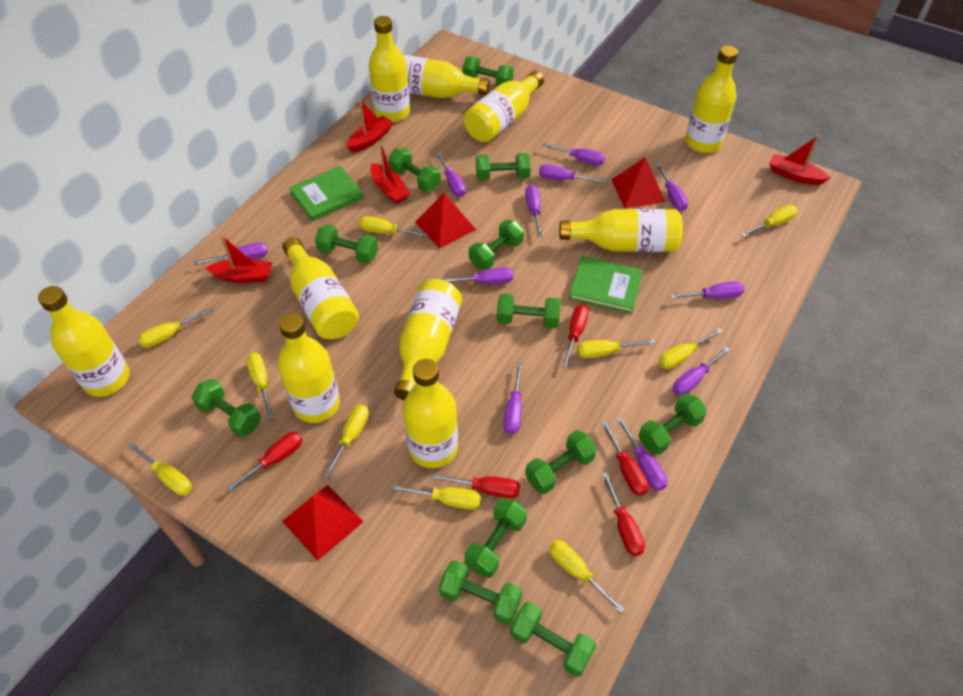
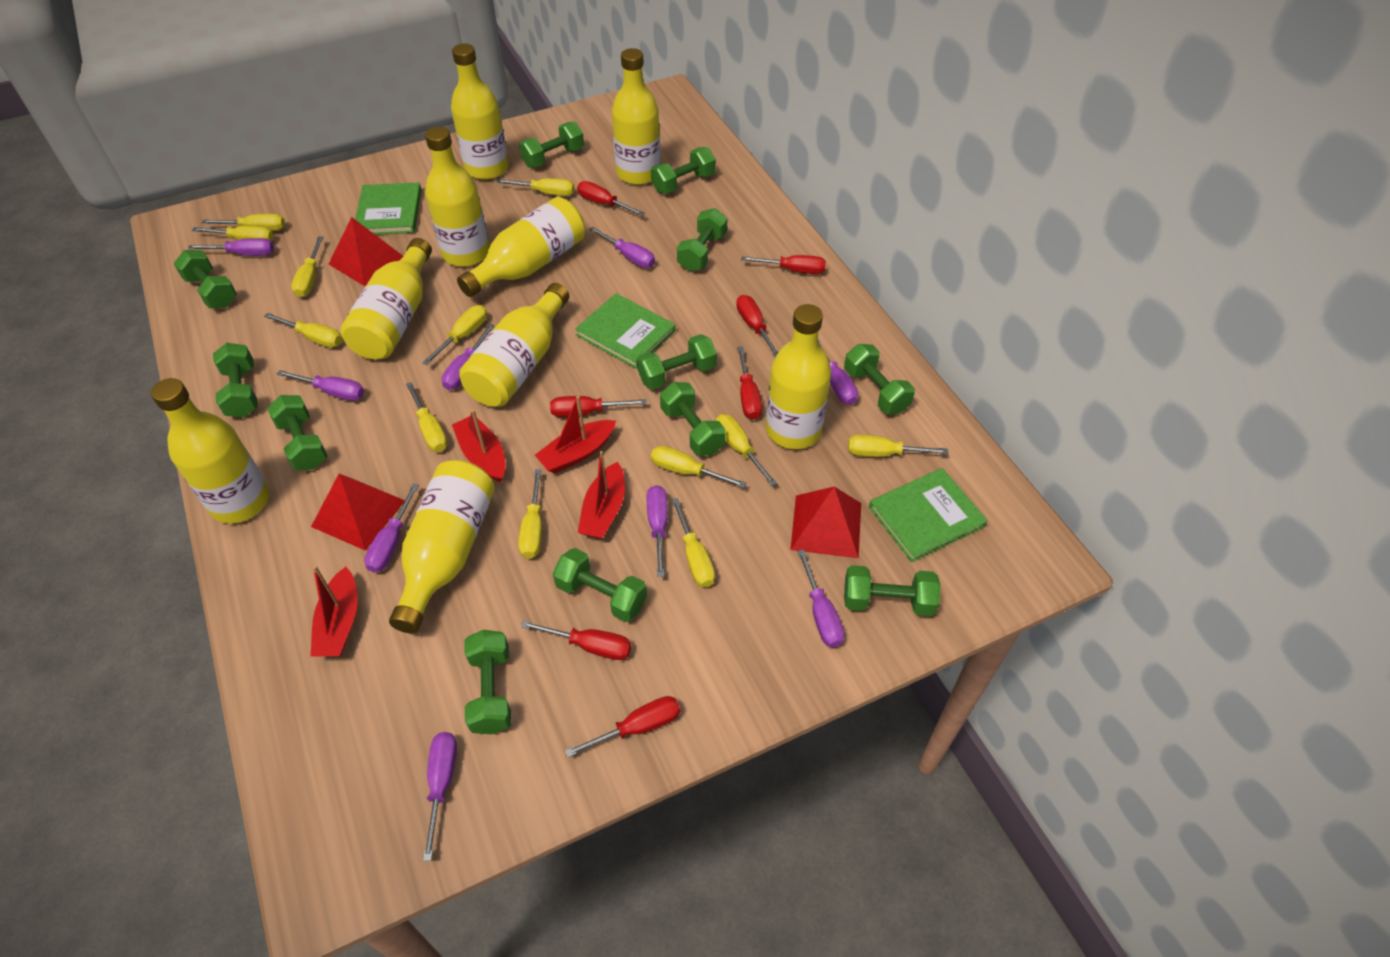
green book: [289,166,364,221] [569,256,643,314] = 2 -> [355,183,421,235] [575,293,676,369] [869,468,988,562] = 3
purple screwdriver: [194,243,268,265] [436,152,466,197] [440,267,513,284] [504,363,523,434] [525,185,542,236] [539,164,605,183] [542,143,605,165] [616,417,668,491] [656,163,688,211] [670,281,744,299] [673,346,730,396] = 11 -> [188,238,274,256] [277,370,364,401] [364,484,419,573] [423,732,457,861] [442,324,495,390] [589,227,655,268] [647,485,668,577] [797,549,844,647] [818,340,858,405] = 9
red screwdriver: [226,432,303,492] [432,474,520,499] [562,305,589,368] [601,421,649,496] [602,473,645,556] = 5 -> [521,620,631,660] [550,396,646,417] [565,696,680,758] [577,181,645,216] [736,295,778,357] [737,346,762,420] [741,255,826,274] = 7
yellow bottle: [38,286,130,397] [278,313,340,423] [282,237,359,339] [369,16,410,122] [394,279,462,401] [403,55,490,98] [403,359,458,468] [464,71,544,142] [559,209,683,252] [685,45,738,153] = 10 -> [151,378,269,524] [340,238,432,359] [389,460,495,634] [425,126,490,267] [451,43,509,180] [457,197,585,297] [459,283,570,407] [612,48,661,185] [766,304,831,449] = 9
yellow screwdriver: [128,442,192,496] [138,307,214,348] [246,353,274,419] [324,405,369,478] [359,216,427,237] [392,485,481,510] [549,540,625,613] [577,339,655,358] [659,328,723,369] [741,205,797,237] = 10 -> [192,226,274,241] [202,214,285,231] [264,313,342,348] [291,237,323,297] [406,382,448,452] [422,305,487,365] [497,178,574,196] [518,469,542,559] [651,446,746,488] [672,498,715,587] [716,414,777,486] [848,435,948,457] = 12

